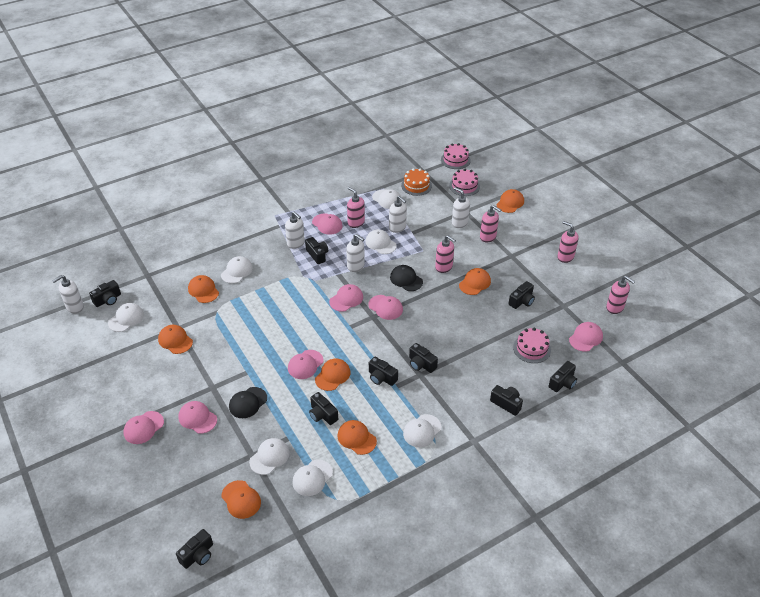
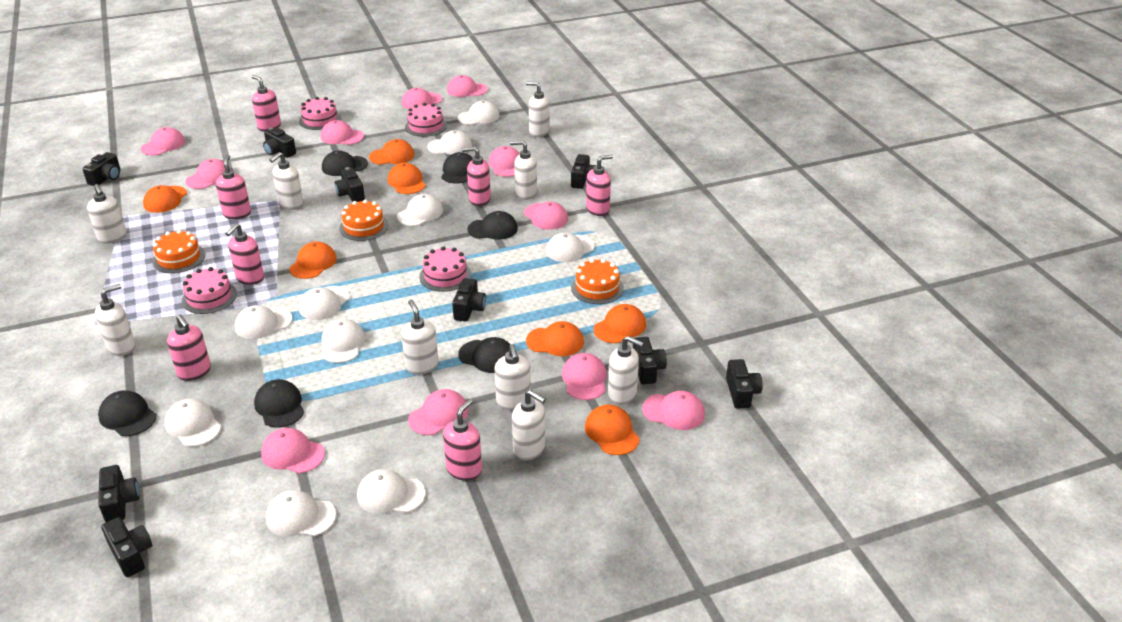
black cap: [229,387,267,418] [390,265,423,291] = 2 -> [98,390,157,436] [254,379,304,428] [322,151,368,176] [441,152,472,183] [458,337,511,373] [467,211,518,240] = 6
orange cake: [401,168,432,196] = 1 -> [152,229,205,273] [339,199,388,241] [571,259,624,304] = 3
pink cake: [441,143,471,169] [449,169,480,196] [513,328,551,363] = 3 -> [182,267,237,314] [299,97,341,130] [405,103,447,137] [419,246,471,292] = 4
pink cap: [123,411,164,444] [178,401,217,434] [288,350,324,379] [312,214,343,235] [329,284,363,312] [368,295,403,320] [569,322,603,352] = 7 -> [141,127,185,155] [186,159,230,189] [261,428,325,473] [321,120,364,145] [402,88,442,109] [408,389,468,435] [447,75,488,97] [489,146,520,177] [524,201,568,230] [562,353,607,400] [642,391,705,430] = 11
pink soap dispenser: [347,187,365,228] [435,235,456,273] [480,205,501,242] [557,221,579,263] [606,276,635,314] = 5 -> [167,315,211,381] [216,155,251,219] [225,224,264,285] [252,75,281,132] [443,399,482,481] [462,147,491,206] [586,154,613,216] = 7
white cap: [108,303,144,332] [221,256,253,283] [249,438,289,475] [292,460,333,496] [365,229,397,254] [372,189,401,209] [403,414,442,447] = 7 -> [165,399,221,447] [235,305,293,339] [266,490,336,536] [299,286,350,320] [321,319,365,363] [357,469,426,514] [397,194,443,226] [427,130,472,155] [458,101,500,125] [546,233,595,262] = 10
white soap dispenser: [52,275,84,314] [285,211,305,249] [346,234,365,272] [389,196,407,233] [452,187,470,228] = 5 -> [87,184,127,244] [95,284,135,356] [270,152,304,210] [401,300,439,375] [494,344,531,410] [510,141,537,200] [512,390,546,460] [526,82,550,137] [608,336,644,405] = 9

